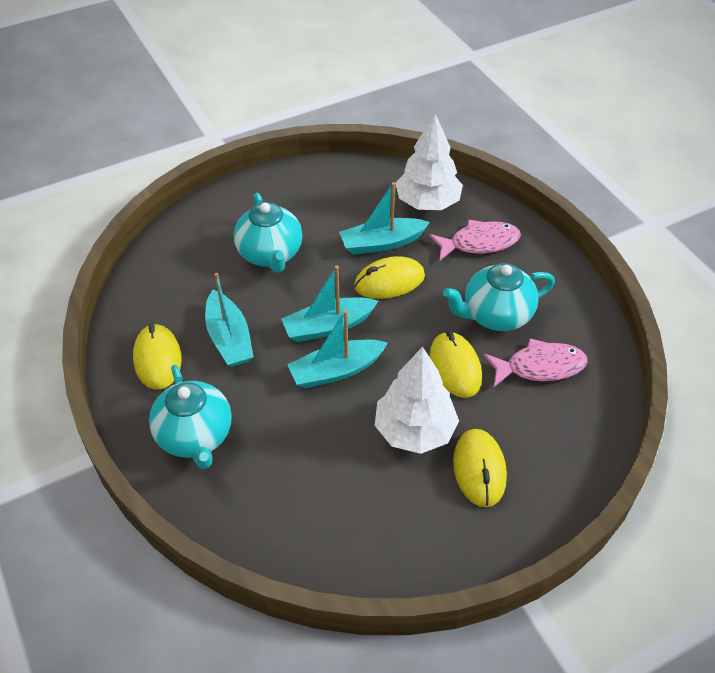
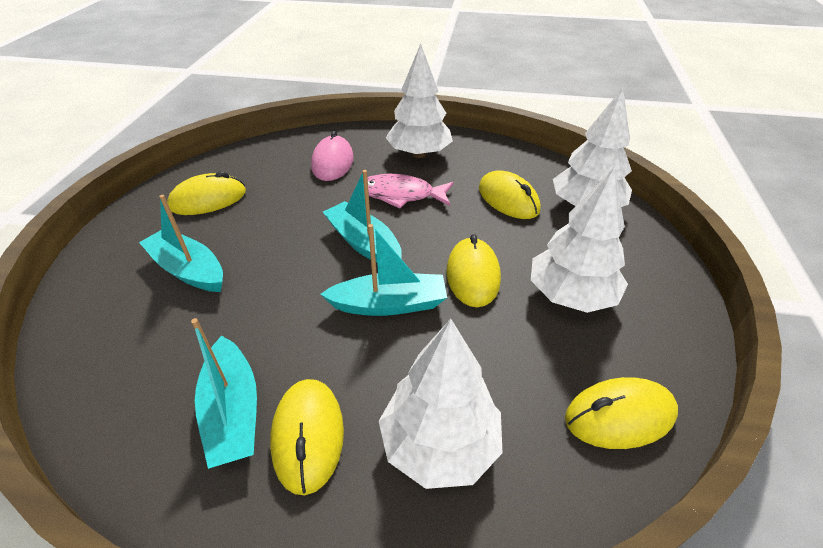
pink fish: [429,220,521,260] [484,338,588,387] = 2 -> [367,174,454,209] = 1
pink mouse: none = 0 -> [311,131,354,181] = 1
turquoise teapot: [149,365,232,469] [234,193,302,273] [443,263,555,331] = 3 -> none = 0
white tree: [374,347,459,454] [395,114,463,210] = 2 -> [379,319,502,489] [386,44,453,158] [531,167,628,313] [553,88,632,207] = 4
yellow mouse: [133,324,182,390] [354,256,425,299] [430,331,482,398] [453,429,507,507] = 4 -> [167,171,246,215] [270,379,344,495] [446,234,501,307] [479,170,541,219] [565,377,678,449] = 5

